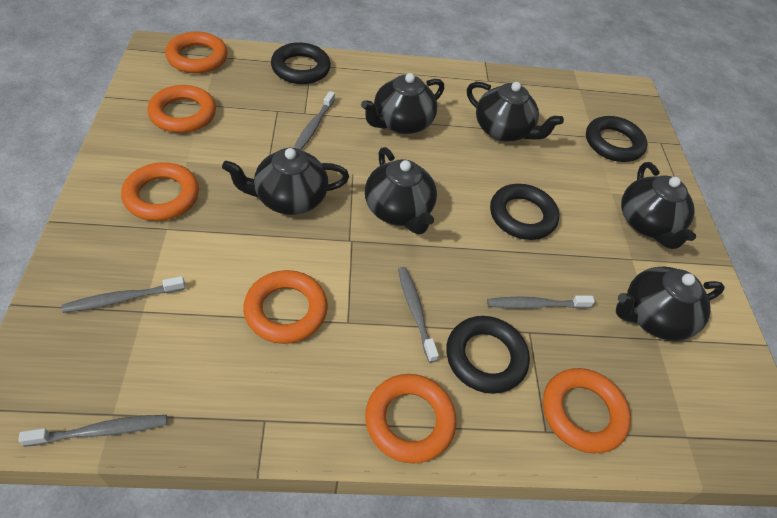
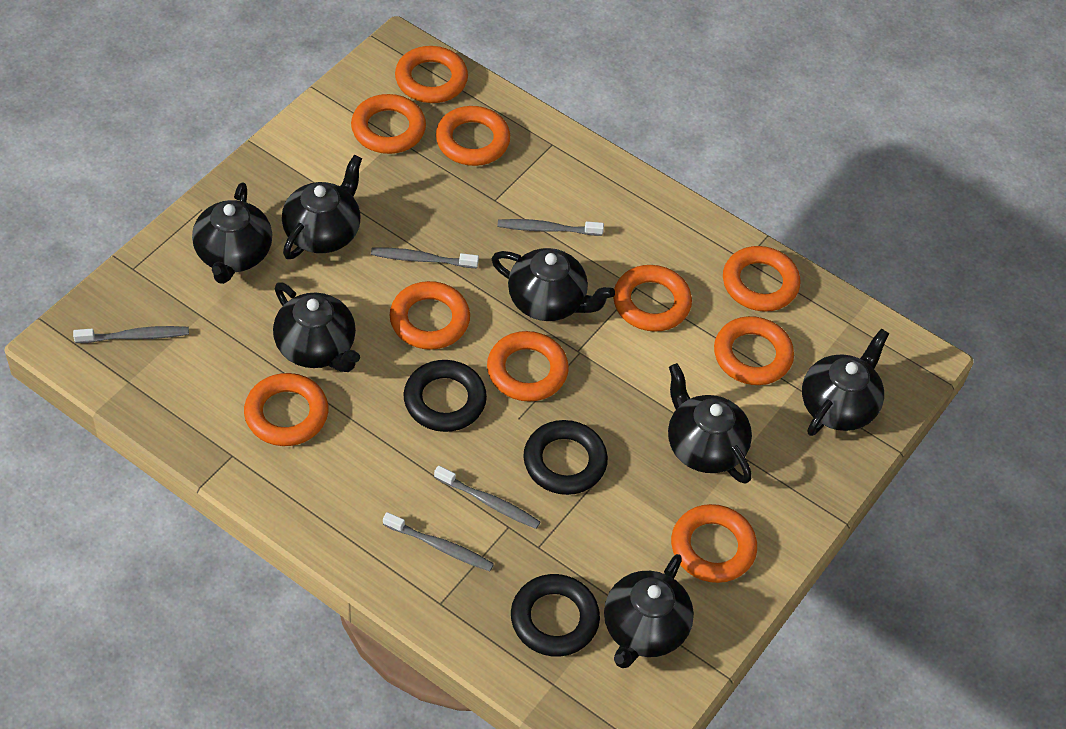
black ring: [271,42,331,84] [446,316,530,394] [490,184,559,240] [586,116,647,162] = 4 -> [404,360,487,432] [511,574,600,657] [523,420,608,495] = 3
black teapot: [222,148,349,215] [361,73,444,134] [365,147,437,234] [467,82,564,141] [616,266,725,341] [621,162,696,249] = 6 -> [192,182,272,284] [273,282,360,372] [282,154,362,259] [491,248,615,321] [604,554,694,668] [668,363,752,484] [802,329,889,436] = 7
orange ring: [121,162,199,221] [147,85,216,133] [165,32,228,74] [243,270,328,344] [365,374,456,464] [543,368,631,454] = 6 -> [244,373,328,446] [351,94,426,154] [390,281,470,350] [395,46,468,103] [436,106,510,166] [487,331,569,402] [613,265,692,332] [671,504,757,583] [714,316,794,385] [723,246,800,311] = 10

